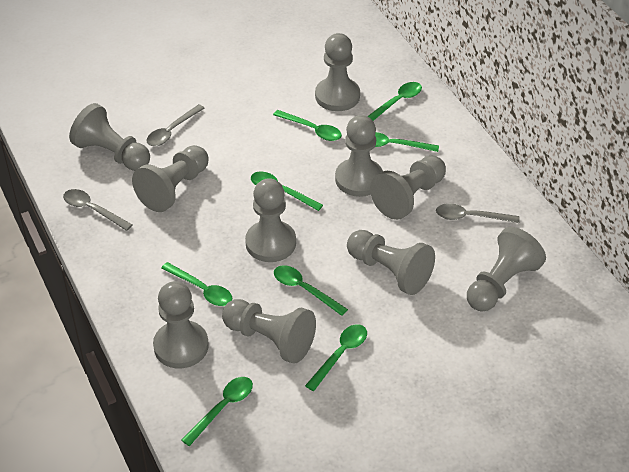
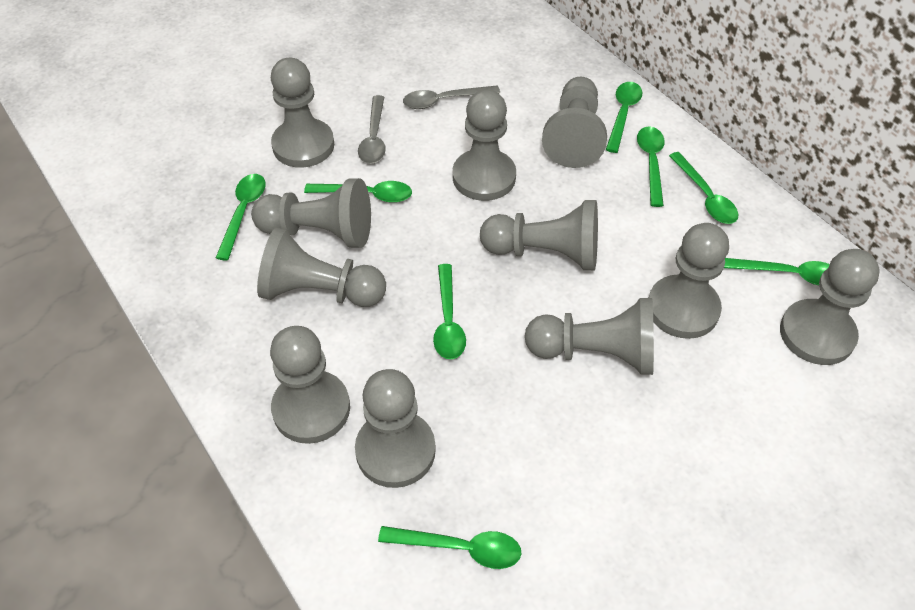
grey pawn: [69,103,150,171] [132,145,208,212] [153,281,209,368] [222,299,316,364] [245,178,296,262] [315,33,360,111] [335,115,383,197] [347,230,435,295] [370,155,446,220] [467,227,546,311] = 10 -> [251,178,371,248] [257,227,386,307] [270,326,350,444] [271,58,334,168] [355,369,436,488] [453,89,516,201] [480,200,598,270] [525,298,654,375] [542,77,607,168] [649,223,729,339] [780,249,880,365] = 11
grey spoon: [63,189,132,231] [147,104,205,146] [436,203,520,223] = 3 -> [358,95,386,164] [403,85,500,109] = 2

